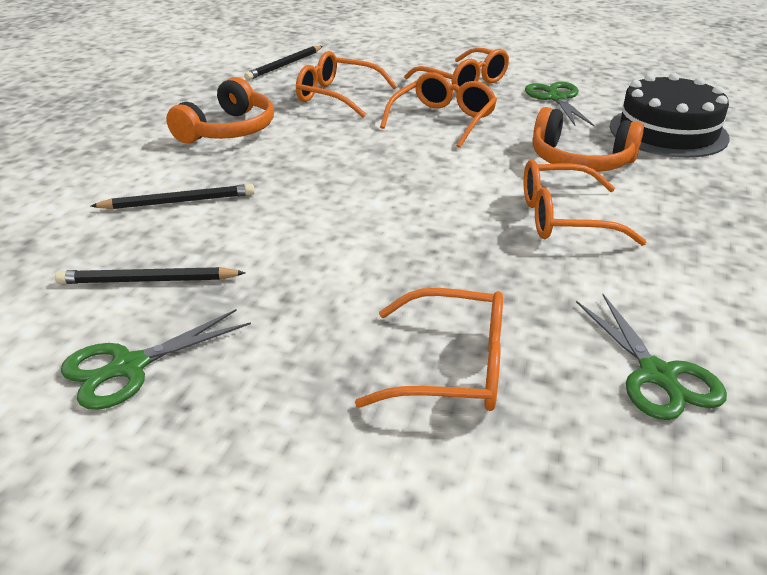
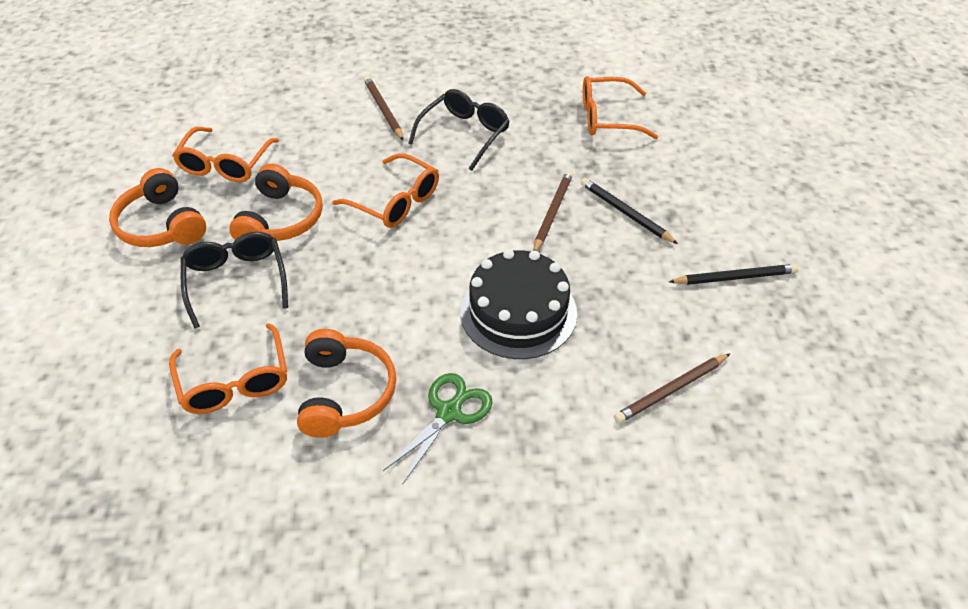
black glasses: none = 0 -> [181,232,288,329] [408,89,510,171] = 2
black pencil: [55,267,245,284] [91,184,255,209] [244,46,323,80] = 3 -> [581,178,678,244] [669,264,799,285] = 2
brown pencil: none = 0 -> [364,76,404,141] [533,170,573,251] [614,353,731,424] = 3
green scissors: [61,309,251,410] [525,82,595,127] [576,294,727,420] = 3 -> [383,373,493,485] = 1
orange glasses: [296,51,397,117] [355,288,503,411] [380,72,497,148] [404,47,509,93] [524,160,647,246] = 5 -> [169,323,287,414] [172,127,279,182] [332,153,439,228] [583,76,658,139] = 4
orange headphones: [166,77,274,144] [532,107,644,172] = 2 -> [109,168,206,247] [229,164,323,241] [297,329,397,438] = 3

